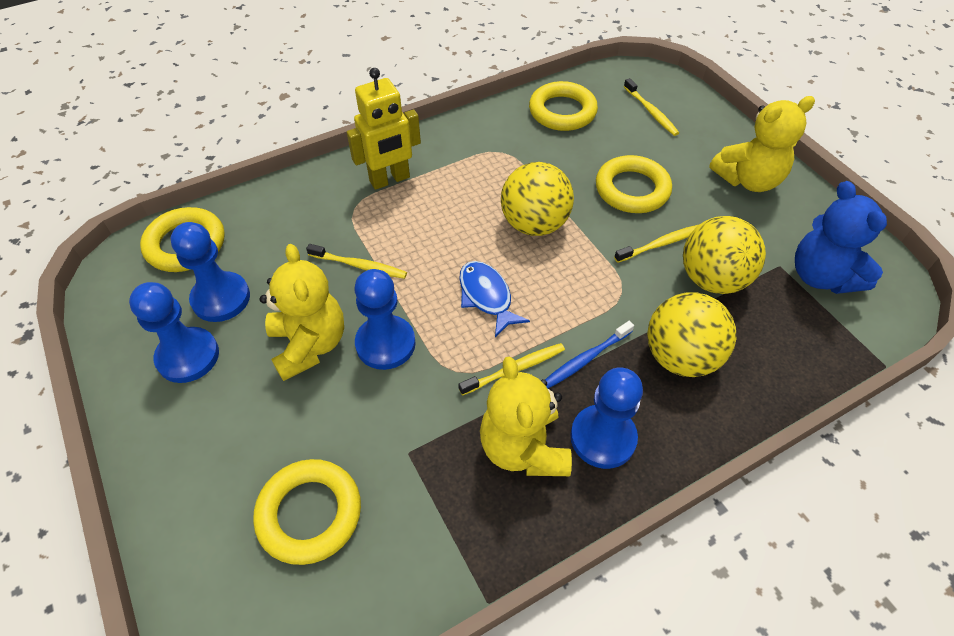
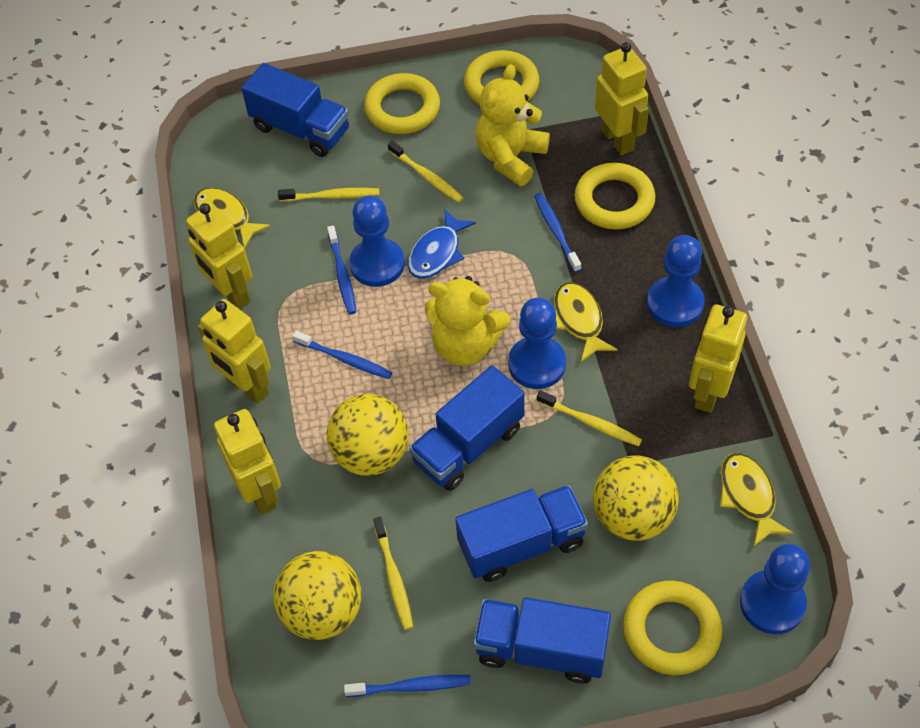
blue teddy bear: [795,181,887,294] = 1 -> none = 0
blue toothbrush: [545,321,634,389] = 1 -> [292,331,392,379] [327,226,356,314] [344,675,471,697] [534,193,581,272] = 4
blue truck: none = 0 -> [241,63,349,157] [409,365,525,491] [455,485,588,582] [474,597,611,683] = 4
yellow fish: none = 0 -> [194,187,271,249] [554,282,618,362] [720,453,793,546] = 3
yellow robot: [347,68,421,190] = 1 -> [186,203,252,309] [198,299,271,403] [214,409,281,515] [595,42,649,156] [689,304,747,413] = 5
yellow teddy bear: [259,244,344,381] [480,356,572,476] [709,96,815,192] = 3 -> [425,276,510,366] [476,64,550,186] = 2

